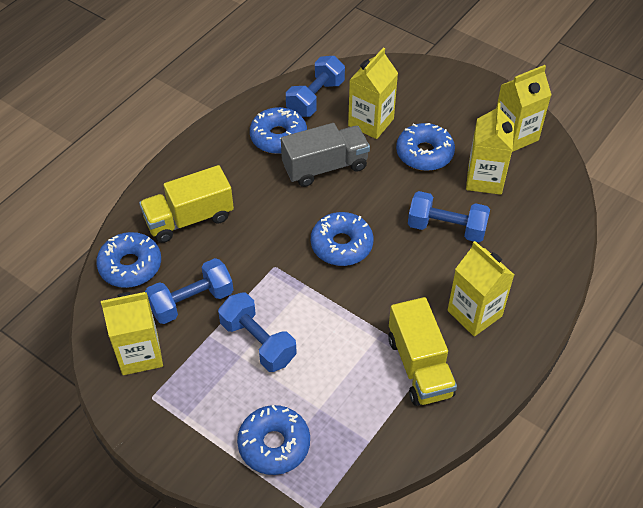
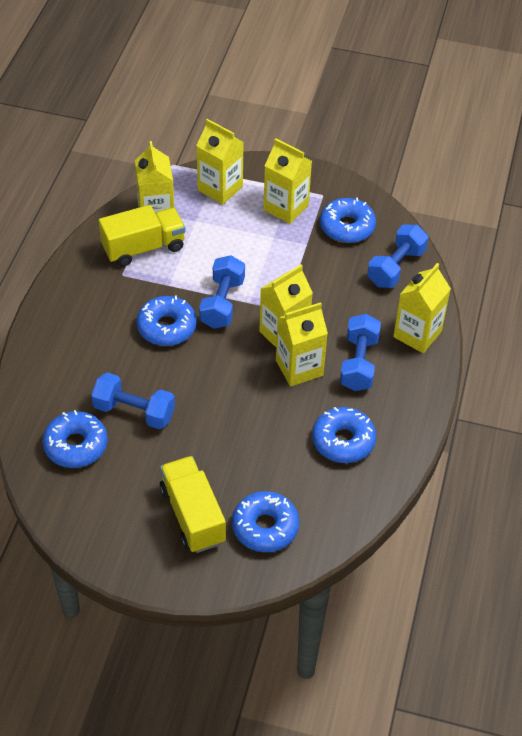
grey truck: [281,123,370,187] = 1 -> none = 0
yellow carton: [101,292,163,375] [348,48,398,139] [448,241,514,337] [466,103,514,195] [496,65,551,152] = 5 -> [135,141,174,213] [196,119,244,204] [259,265,313,347] [263,138,312,224] [276,302,328,387] [393,263,451,353] = 6

